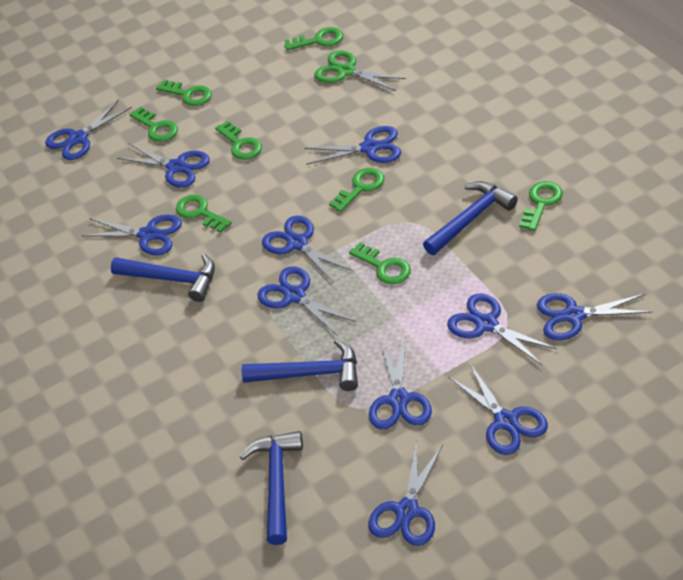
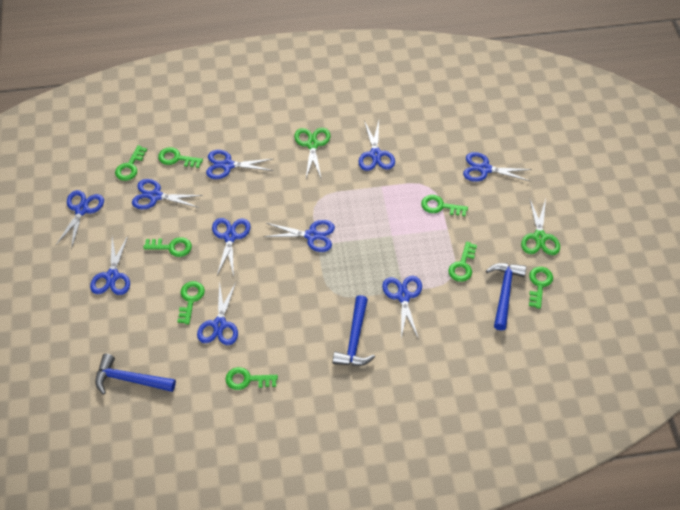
blue hammer: [111,253,215,302] [240,431,303,545] [242,339,358,391] [423,181,518,255] = 4 -> [95,354,176,395] [332,295,375,366] [486,263,526,331] = 3
blue scissors: [45,100,132,160] [82,215,182,255] [117,143,210,188] [257,266,355,336] [262,216,353,284] [304,126,401,165] [369,339,432,429] [369,440,443,546] [447,293,557,365] [448,364,548,455] [537,293,652,341] = 11 -> [56,190,104,249] [90,236,130,295] [132,179,203,209] [197,281,238,345] [206,150,273,179] [212,218,250,276] [263,220,335,252] [358,121,395,171] [382,276,422,338] [463,152,532,182] = 10
green scissors: [314,50,406,91] = 1 -> [294,128,330,180] [521,199,560,255] = 2

